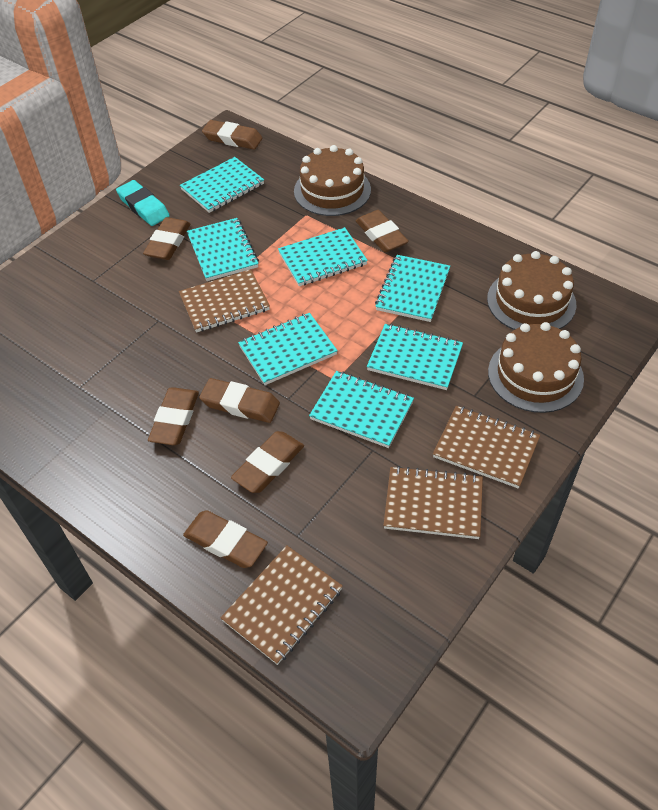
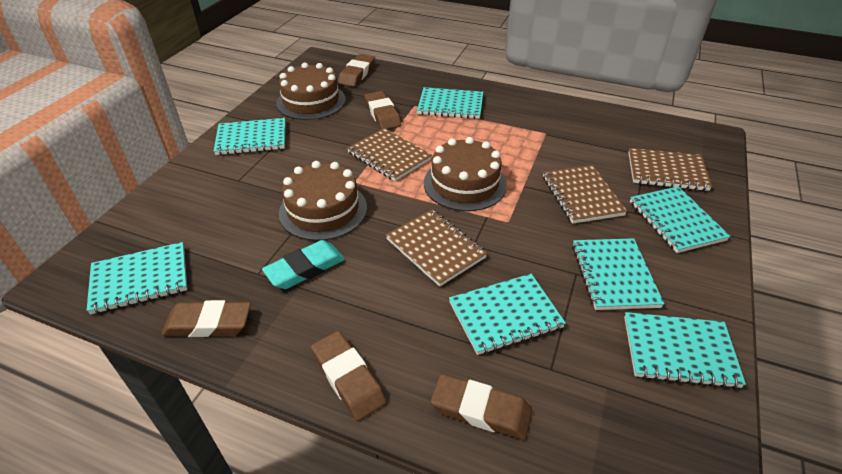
brown eraser: [143,217,191,260] [148,387,199,445] [183,510,268,568] [199,378,280,423] [202,120,263,149] [231,431,304,493] [356,210,409,252] = 7 -> [162,300,251,337] [311,331,387,421] [338,54,375,87] [364,91,401,129] [431,374,532,440] = 5

